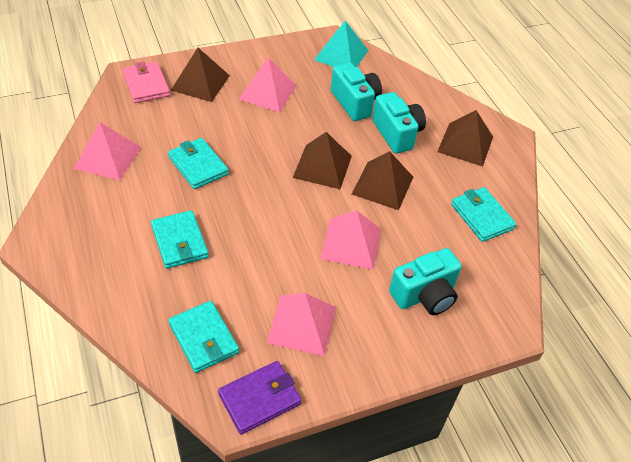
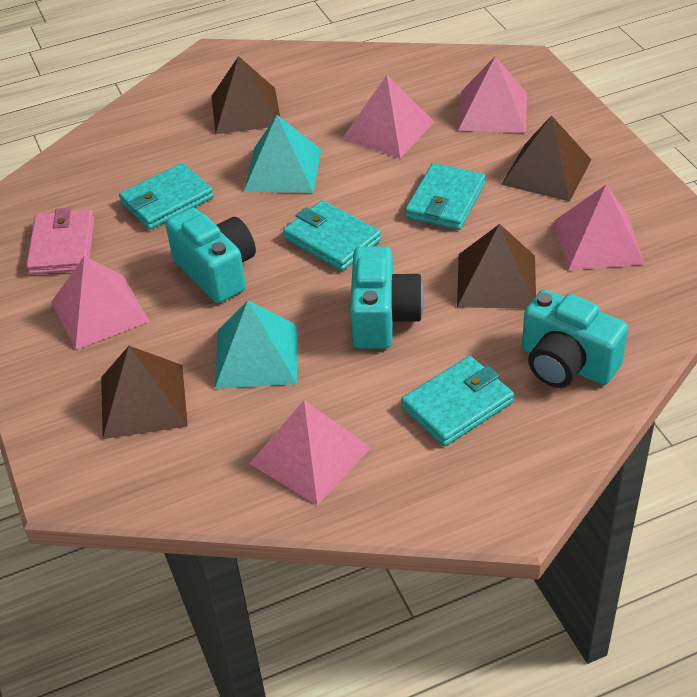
pink pyramid: [74,122,141,180] [238,57,296,112] [267,293,336,356] [320,210,381,270] = 4 -> [51,256,150,350] [249,400,372,505] [342,75,434,158] [458,56,527,133] [554,185,645,270] = 5
purple wallet: [218,361,301,435] = 1 -> none = 0
turquoise pyramid: [314,21,369,67] = 1 -> [215,300,297,389] [244,115,321,193] = 2

